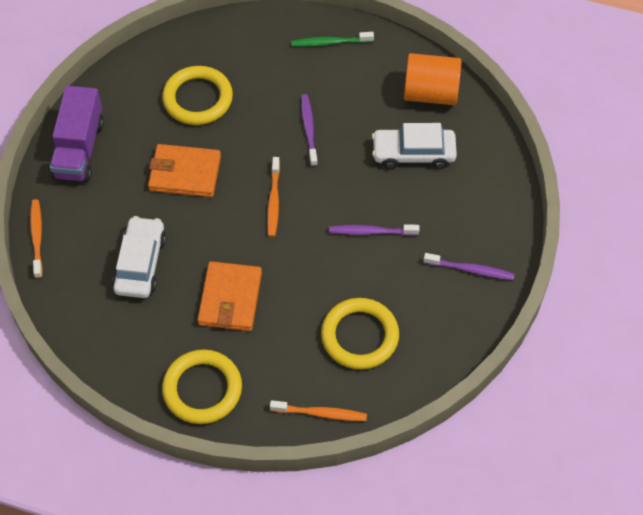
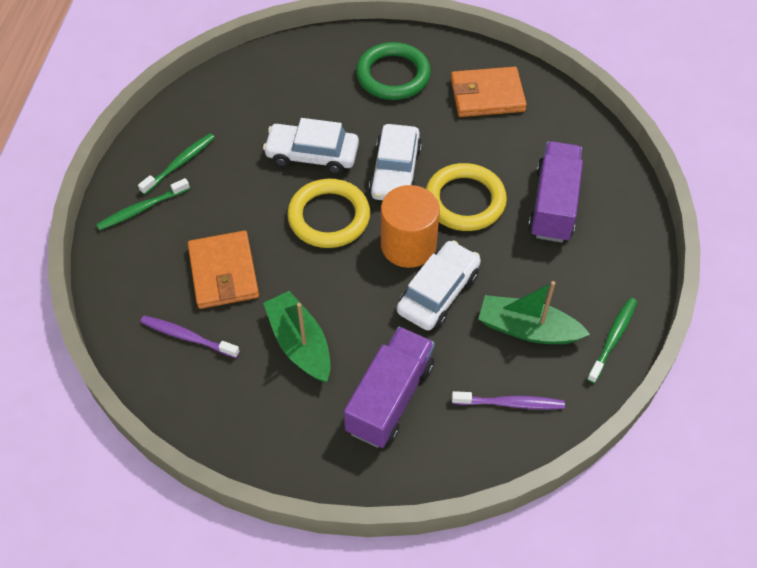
green boat: none = 0 -> [263,291,331,382] [478,281,590,344] = 2
green ring: none = 0 -> [356,42,431,100] = 1
green toothbrush: [291,32,374,47] = 1 -> [96,178,190,230] [138,133,215,195] [587,297,637,383] = 3
orange toothbrush: [30,199,43,278] [267,157,280,237] [270,400,367,421] = 3 -> none = 0
purple toothbrush: [301,94,318,167] [329,224,419,235] [424,253,515,280] = 3 -> [140,316,240,358] [452,391,565,409] = 2
purple truck: [50,86,104,182] = 1 -> [344,327,435,448] [528,141,583,243] = 2
white car: [112,216,166,298] [372,123,457,169] = 2 -> [263,118,359,174] [369,124,422,200] [397,240,481,331] = 3
yellow ring: [162,66,233,125] [162,350,242,424] [321,298,399,369] = 3 -> [287,179,370,248] [426,163,507,231] = 2

